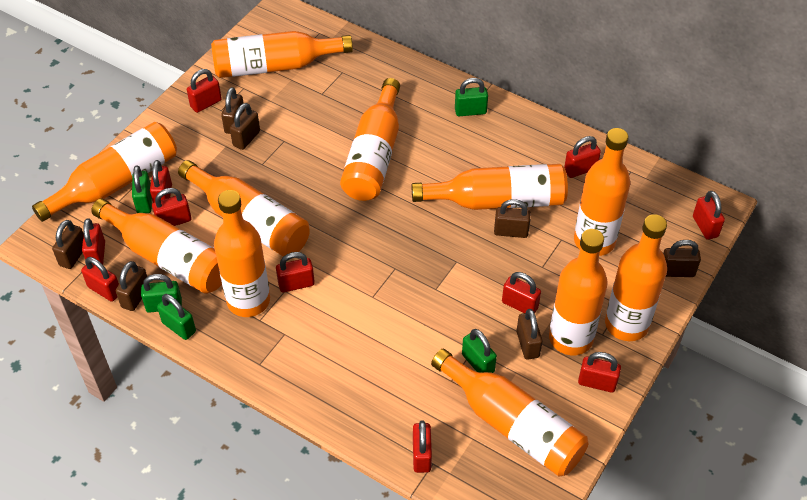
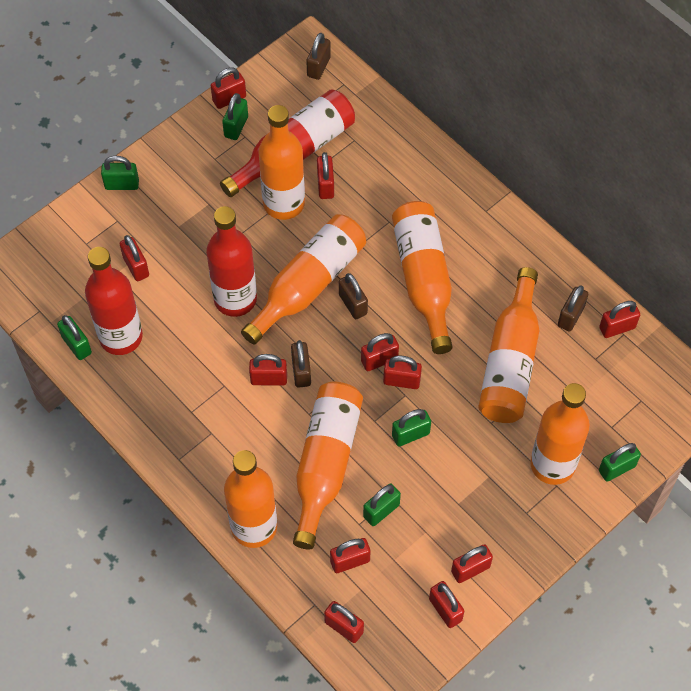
brown padlock: [52,220,84,269] [116,261,147,311] [221,87,245,134] [230,103,260,150] [494,199,531,238] [517,309,543,360] [663,240,701,277] = 7 -> [291,340,311,388] [306,33,331,80] [339,273,368,319] [558,286,588,332] = 4
green padlock: [132,165,152,213] [141,274,182,313] [157,294,196,340] [455,78,488,116] [462,329,497,373] = 5 -> [57,315,92,360] [101,156,139,190] [222,93,248,140] [363,483,401,526] [392,409,431,447] [599,443,641,482] = 6
orange bottle: [32,122,177,222] [91,198,222,294] [178,160,310,256] [211,31,353,78] [214,190,270,317] [340,78,400,201] [412,164,568,210] [431,349,588,476] [549,229,608,355] [574,128,630,256] [605,214,667,341] = 11 -> [224,450,277,548] [241,214,366,345] [259,105,305,220] [293,382,363,549] [392,201,453,354] [478,267,539,423] [530,383,590,485] = 7
red bottle: none = 0 -> [85,247,143,355] [206,206,257,317] [220,89,355,197] = 3

